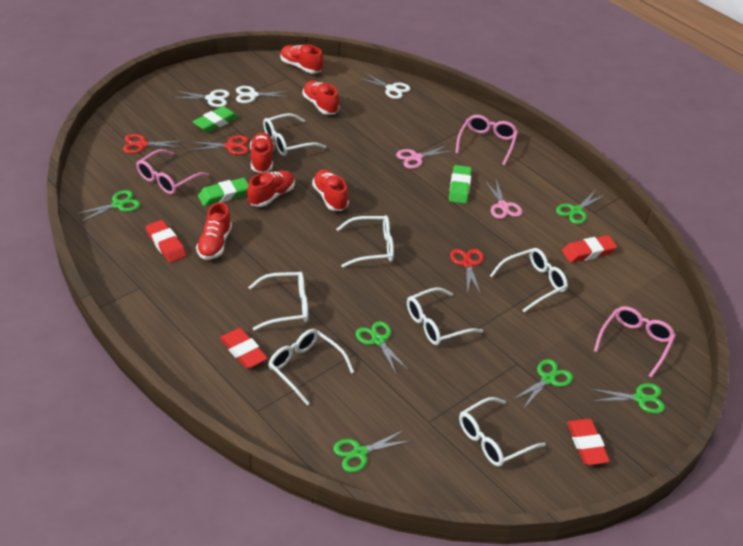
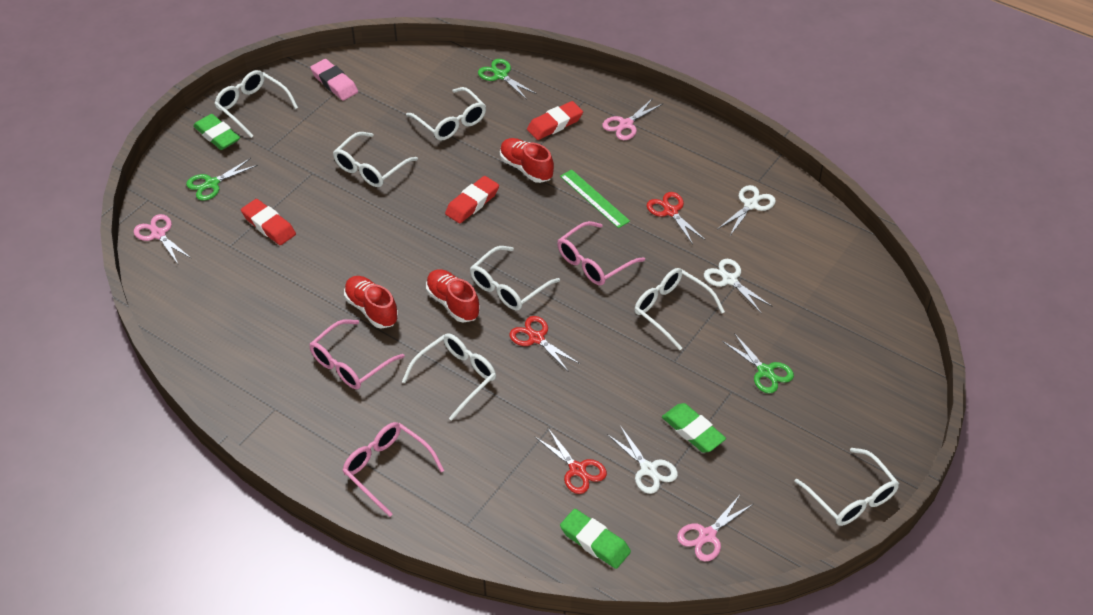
green ruler: none = 0 -> [560,169,630,228] = 1
green scissors: [76,190,140,222] [333,430,410,473] [355,321,408,373] [512,359,573,409] [556,190,605,224] [590,383,665,414] = 6 -> [186,158,258,201] [478,59,537,99] [722,333,794,394] = 3
pink eraser: none = 0 -> [310,59,358,100] = 1
pink scissors: [396,145,453,169] [485,179,522,219] = 2 -> [134,214,192,264] [602,98,663,140] [677,495,753,562] = 3
red eraser: [146,220,187,263] [220,328,268,369] [562,235,617,263] [567,419,610,465] = 4 -> [241,199,296,245] [445,176,499,223] [527,101,583,140] = 3
red shoe: [196,202,232,260] [247,170,295,207] [250,133,275,173] [280,44,324,74] [303,81,339,115] [312,170,349,211] = 6 -> [344,276,398,329] [426,269,480,323] [500,138,554,183] = 3

